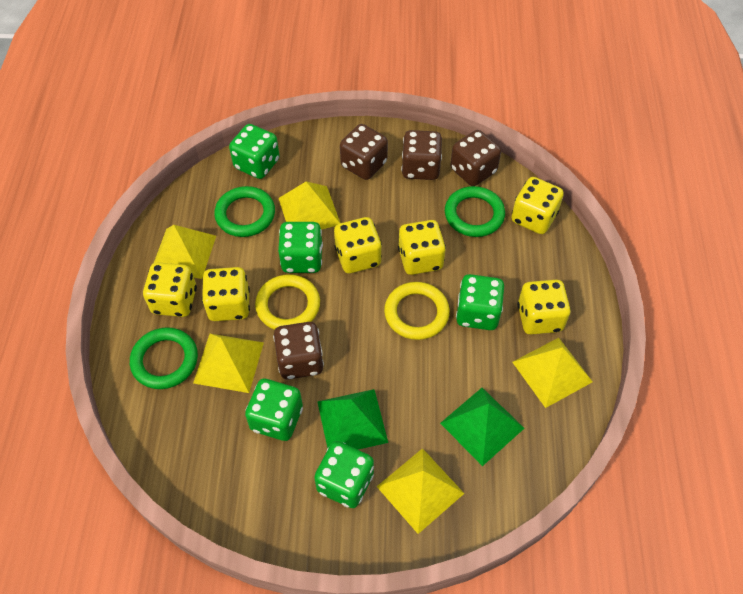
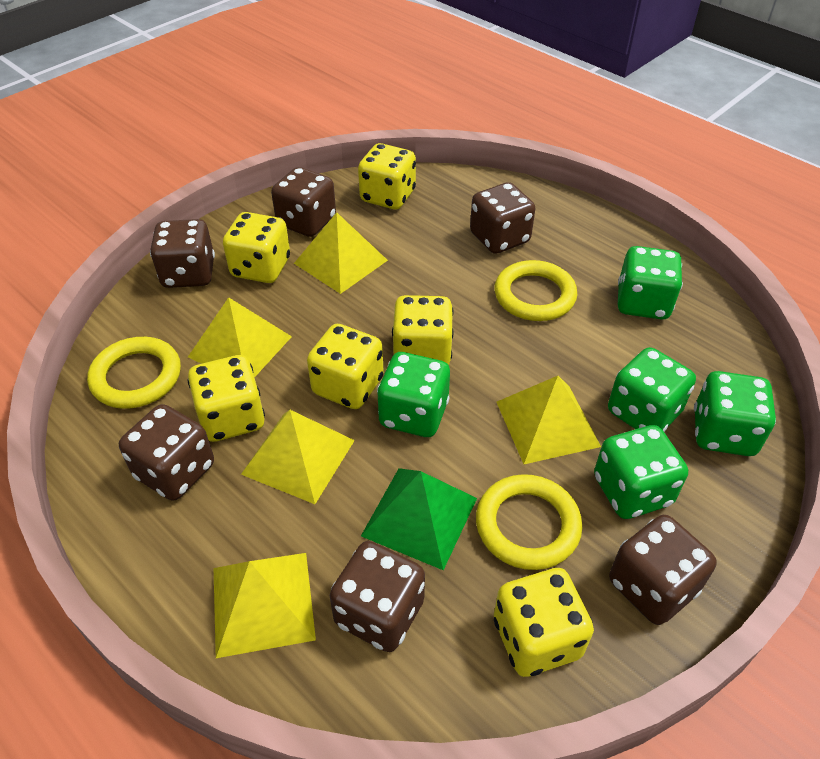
brown dice: [273,322,324,380] [340,124,388,180] [401,130,442,180] [450,130,501,186] = 4 -> [119,404,214,501] [150,219,215,288] [271,167,336,237] [329,541,425,652] [470,182,535,254] [609,515,717,625] = 6
green pyramid: [317,389,388,450] [440,388,524,466] = 2 -> [361,468,477,570] = 1
green ring: [130,327,198,389] [214,186,275,237] [445,186,505,237] = 3 -> none = 0
yellow ring: [255,274,320,330] [384,282,450,340] = 2 -> [87,337,181,409] [476,474,582,570] [495,260,577,321] = 3

